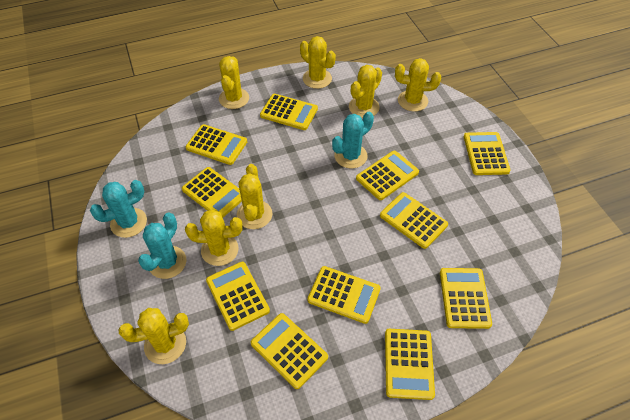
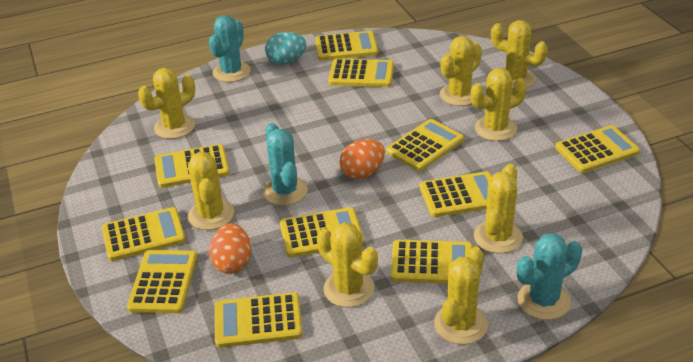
orange egg: none = 0 -> [209,223,251,274] [339,139,385,179] = 2
turquoise egg: none = 0 -> [265,32,306,65] = 1
yellow cactus: [119,308,189,364] [185,210,242,266] [219,56,249,109] [237,164,272,229] [300,36,336,89] [349,65,382,118] [395,58,441,112] = 7 -> [138,68,195,139] [188,152,234,230] [317,222,378,307] [434,247,488,345] [440,36,482,106] [471,68,527,141] [474,164,523,253] [491,20,548,89] = 8

